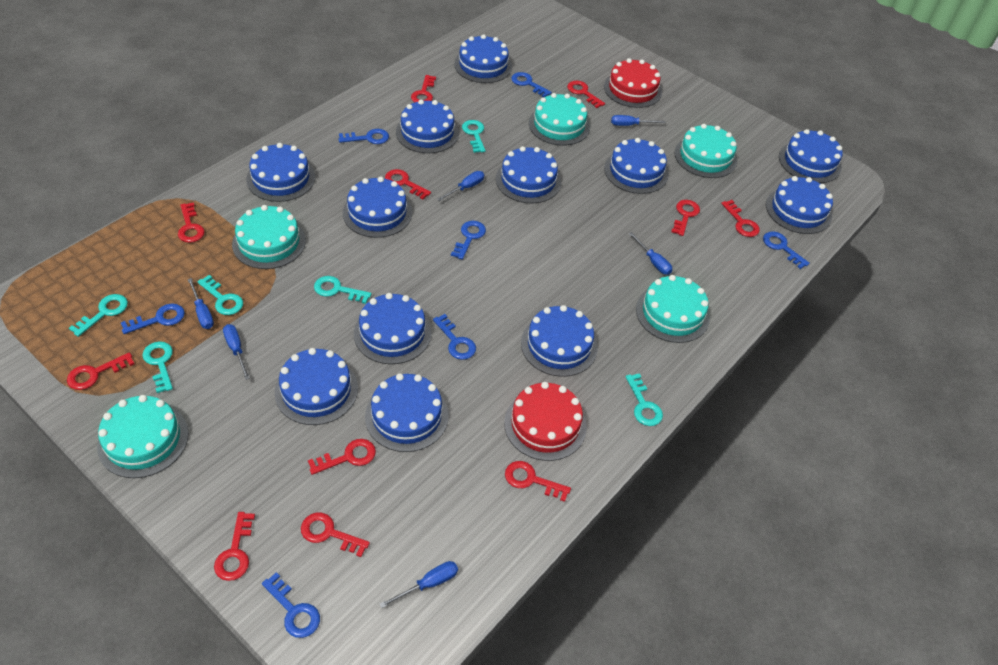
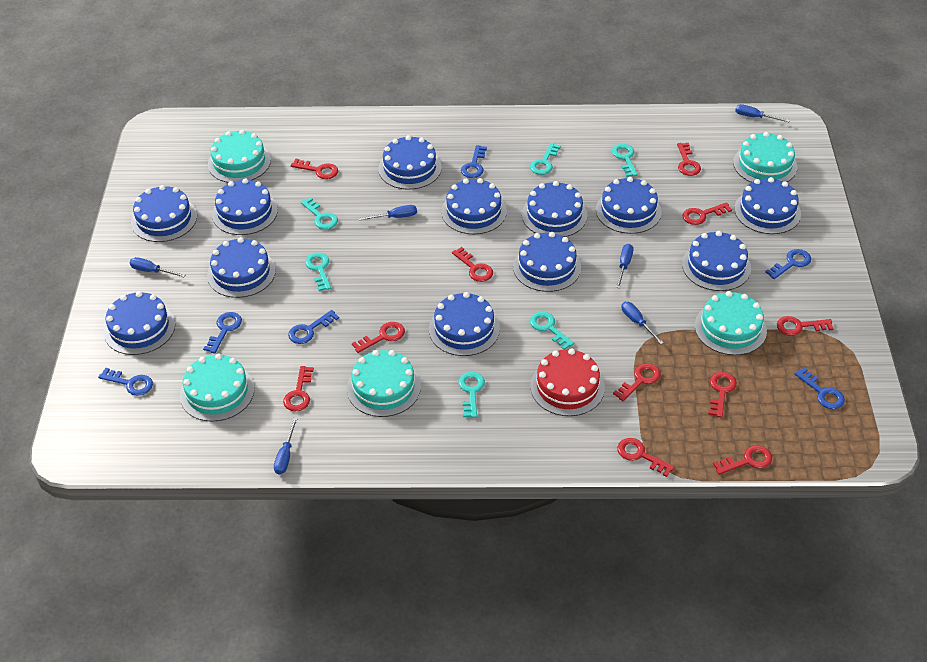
blue key: [121,303,185,334] [262,572,320,638] [339,129,389,144] [433,314,476,360] [451,221,486,260] [511,72,552,97] [763,231,810,269] = 7 -> [98,368,153,396] [203,312,242,354] [288,310,339,344] [461,145,487,178] [765,249,811,279] [794,367,845,409] = 6
red cake: [504,382,587,461] [604,58,662,108] = 2 -> [530,349,605,416] = 1

